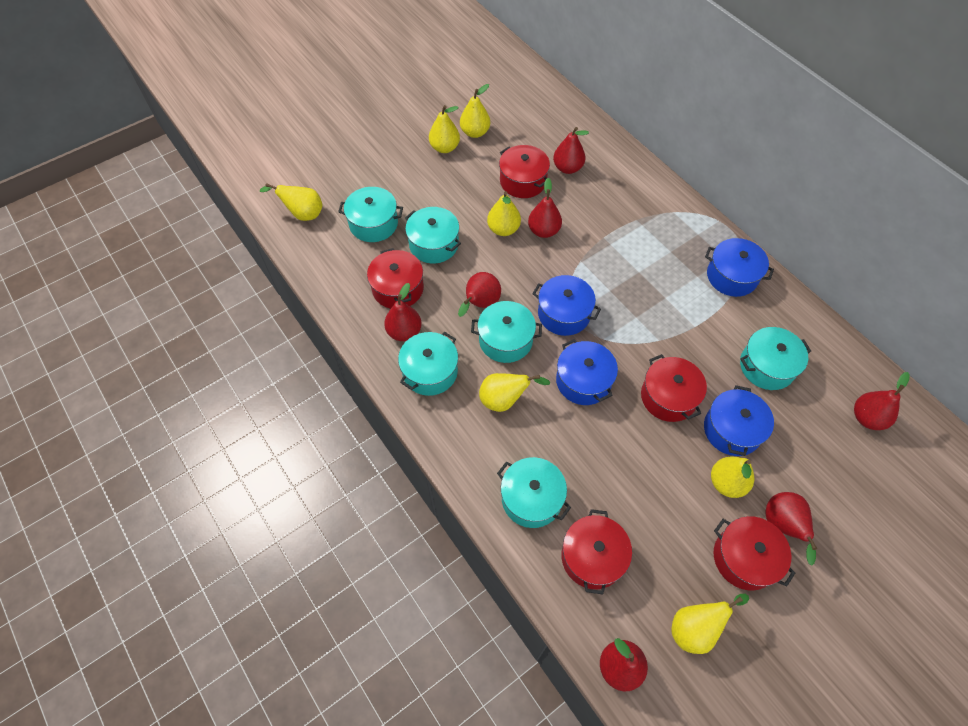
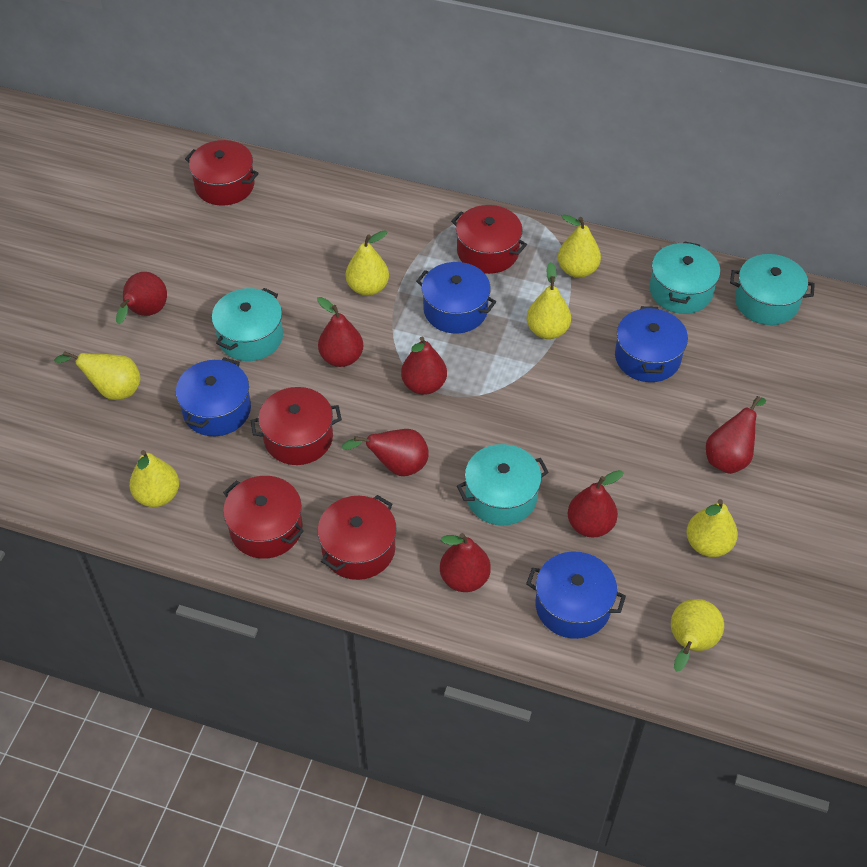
turquoise pot: [338,187,403,242] [398,332,458,396] [405,207,461,264] [471,301,542,363] [497,457,571,528] [740,327,811,390] = 6 -> [212,288,283,361] [457,444,549,526] [649,241,720,314] [730,254,815,325] = 4

